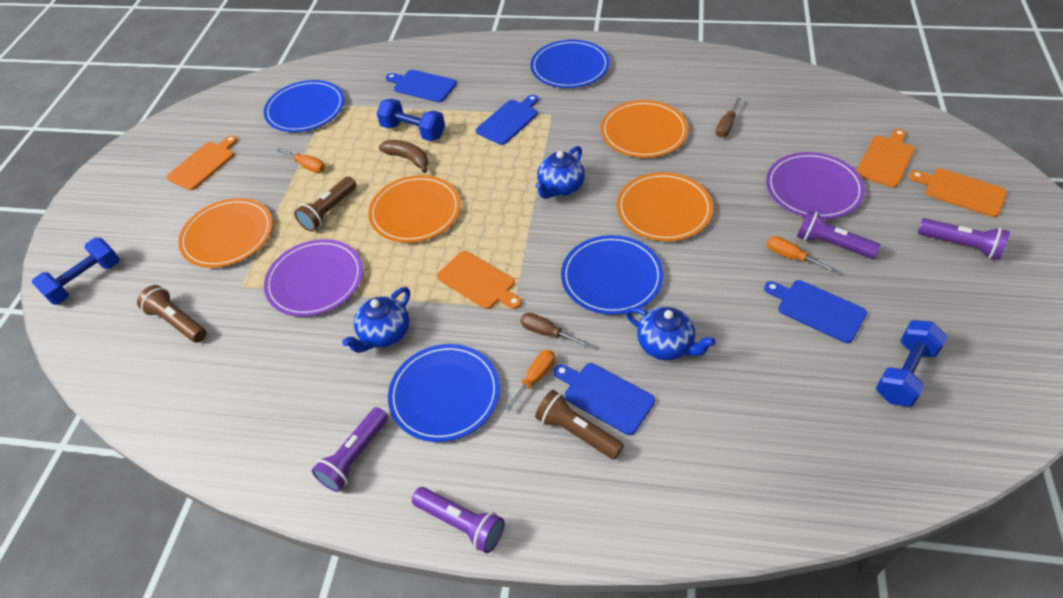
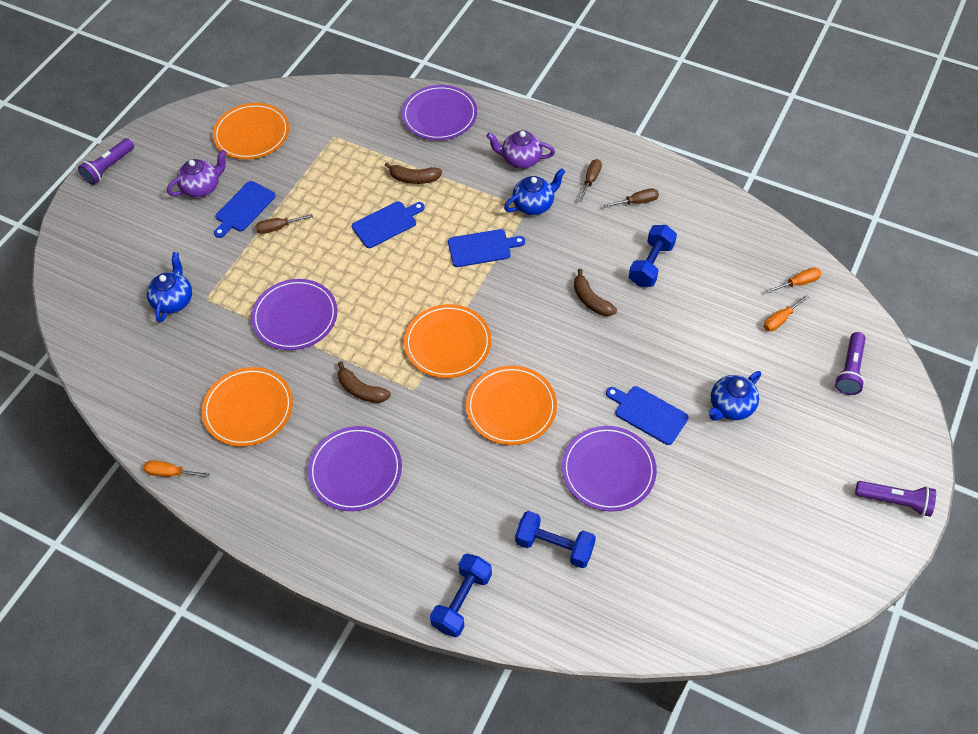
blue plate: [264,80,344,132] [388,344,500,442] [530,40,610,88] [561,235,663,315] = 4 -> none = 0
brown banana: [379,140,428,173] = 1 -> [338,361,391,403] [385,162,442,184] [574,269,617,316] = 3
brown flashlight: [137,285,207,343] [294,177,356,232] [535,390,624,460] = 3 -> none = 0
brown screwdriver: [520,313,590,347] [716,98,742,137] = 2 -> [256,214,313,234] [578,159,602,202] [604,188,659,208] = 3
orange cutting board: [167,135,237,190] [437,251,522,309] [856,129,915,188] [909,168,1007,217] = 4 -> none = 0
purple flashlight: [312,407,388,492] [412,487,505,553] [797,210,881,259] [918,218,1010,260] = 4 -> [78,138,134,185] [835,332,866,395] [855,481,936,517] = 3
purple plate: [264,239,363,317] [766,152,865,219] = 2 -> [251,279,337,350] [308,426,402,511] [402,85,477,140] [562,426,657,512] = 4
purple teapot: none = 0 -> [167,150,227,198] [486,131,555,169] = 2

